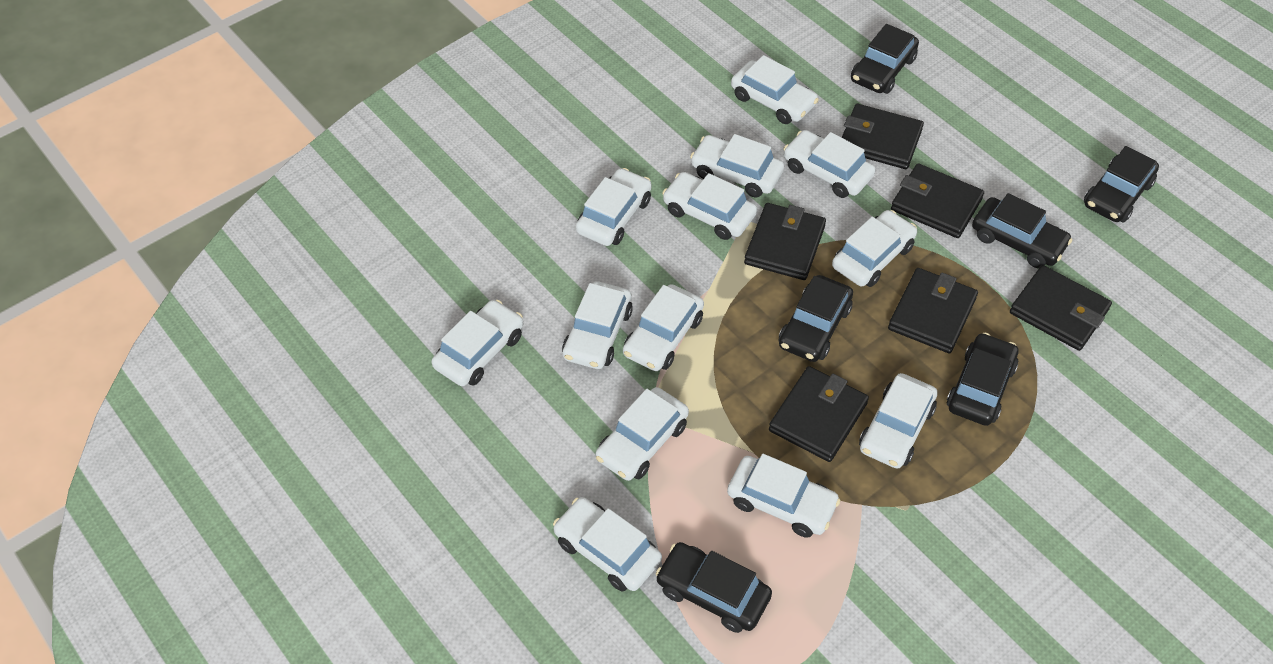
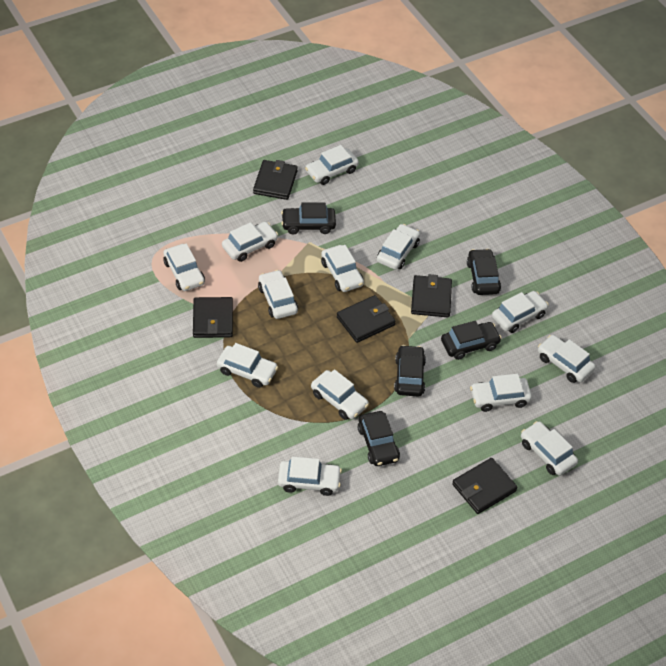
black car: [655,542,772,633] [779,275,853,362] [851,24,919,94] [947,333,1018,426] [972,193,1072,268] [1084,146,1159,223] = 6 -> [281,202,336,234] [358,411,400,466] [394,345,426,397] [441,321,501,360] [467,249,501,295] = 5
black wallet: [744,203,826,280] [769,366,869,462] [842,104,924,169] [888,268,978,353] [891,164,984,238] [1010,265,1112,351] = 6 -> [193,297,233,338] [253,160,298,200] [337,295,396,343] [411,274,452,318] [452,458,518,514] = 5

